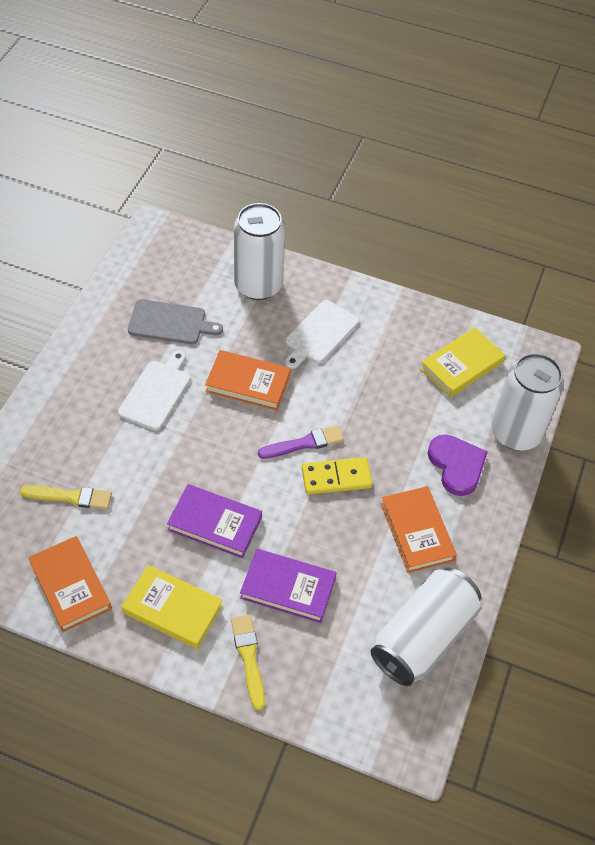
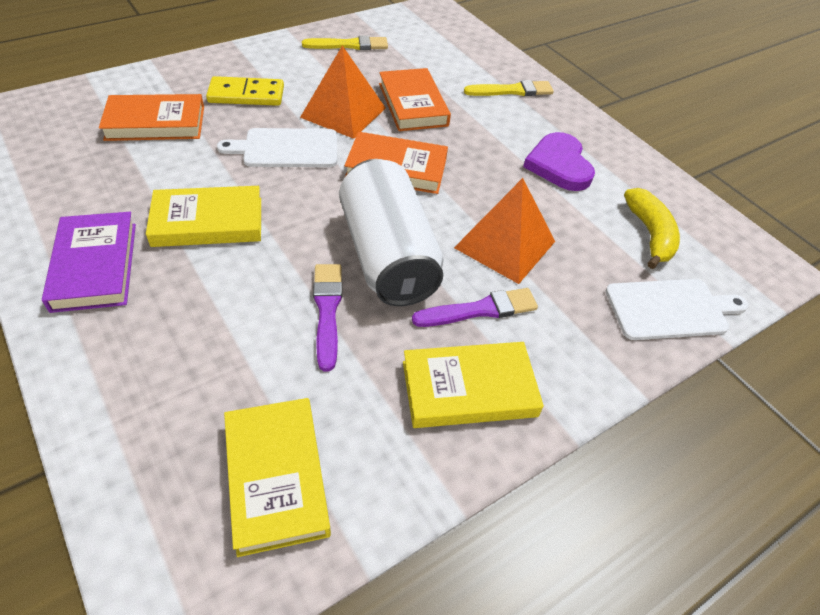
grey cutting board: [128,299,223,344] = 1 -> none = 0
orange pyramid: none = 0 -> [300,45,386,139] [454,178,555,284] = 2
purple book: [167,484,262,558] [240,549,336,623] = 2 -> [42,212,136,313] = 1
purple brush: [258,425,344,459] = 1 -> [313,264,342,372] [412,288,538,327] = 2
white can: [234,203,285,300] [371,568,481,686] [491,353,564,450] = 3 -> [339,159,444,306] = 1
yellow banana: none = 0 -> [624,188,680,269] = 1
yellow book: [121,565,223,649] [420,327,505,398] = 2 -> [146,186,261,247] [224,398,331,557] [403,342,544,428] = 3

